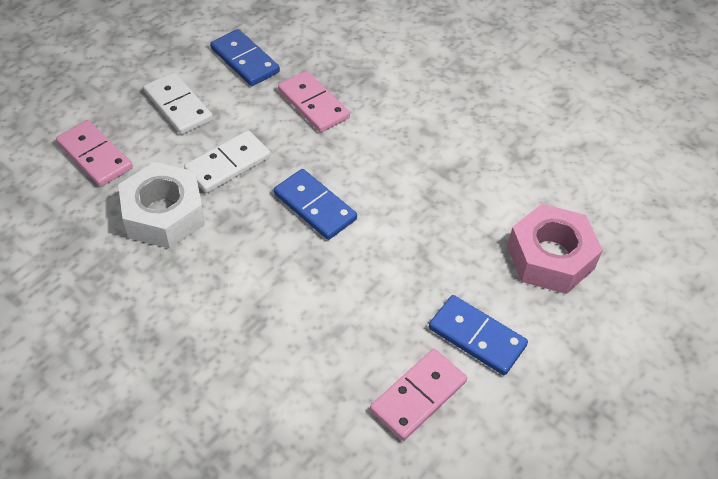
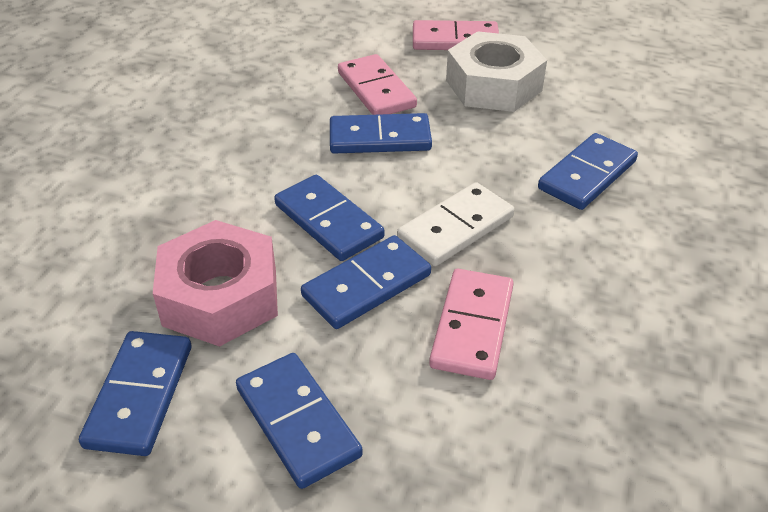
blue domino: [210,29,280,86] [274,169,357,240] [429,295,528,375] = 3 -> [79,331,191,456] [236,353,363,489] [274,175,384,261] [301,235,431,329] [330,113,432,154] [538,133,638,210] = 6
white domino: [143,72,213,135] [184,130,271,193] = 2 -> [397,182,515,266] = 1

